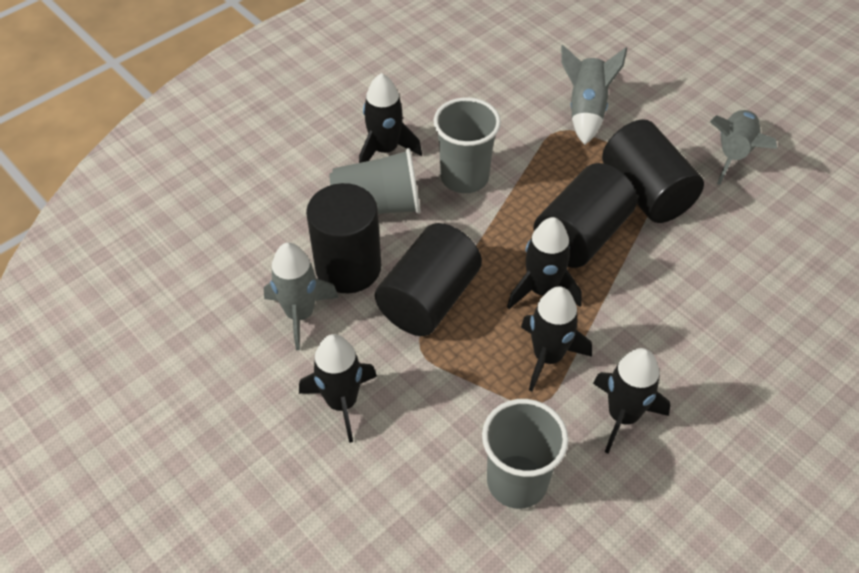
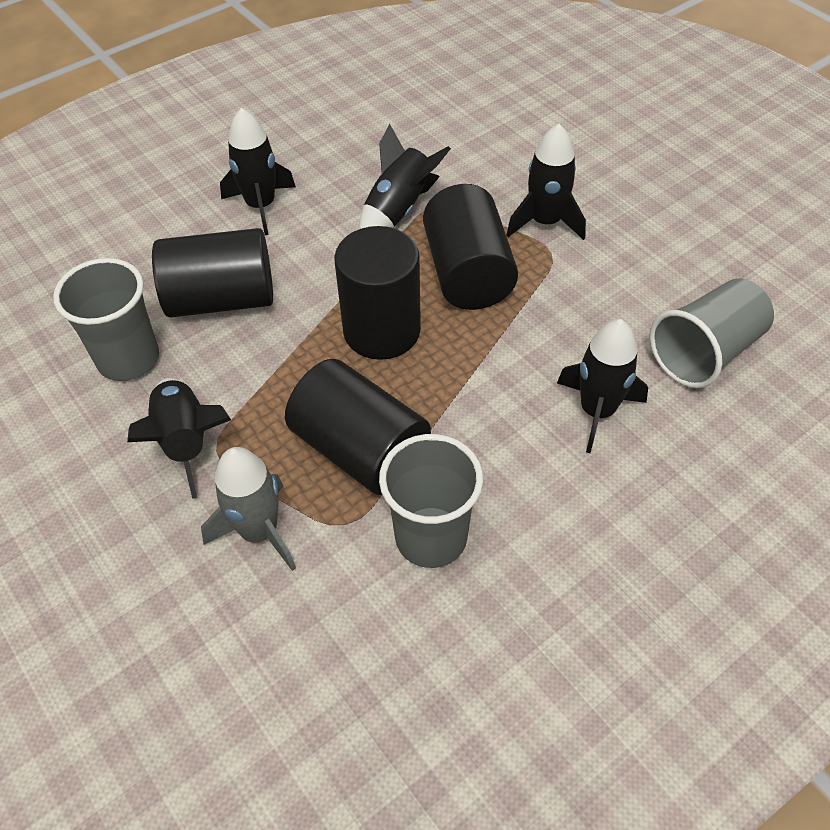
grey rocket: [264,242,339,350] [561,45,627,145] [710,110,777,185] = 3 -> [201,447,296,571] = 1

